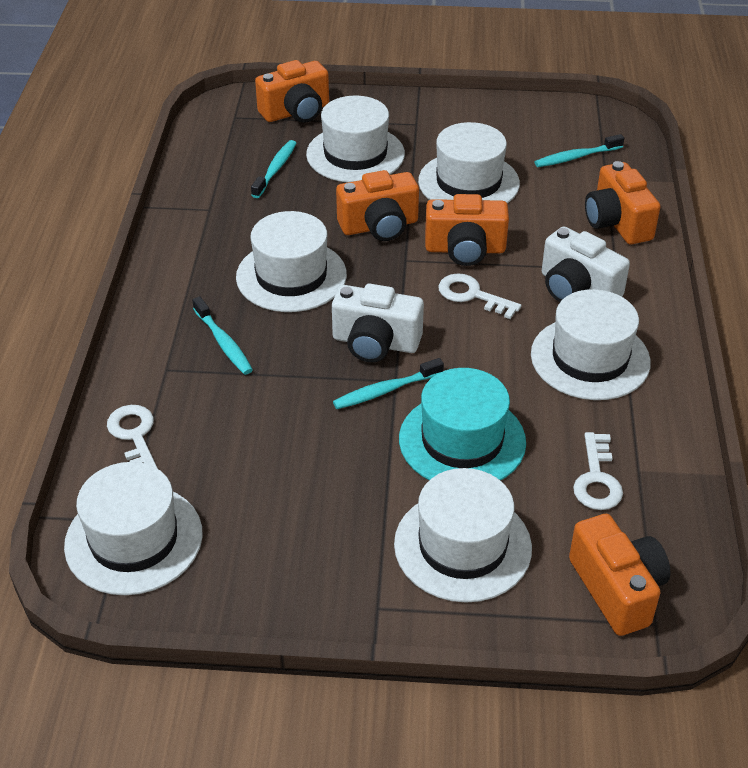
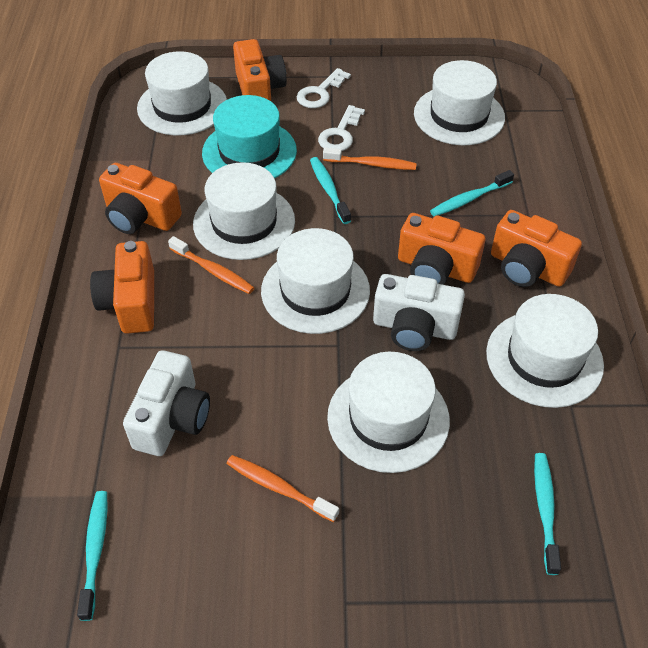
orange toothbrush: none = 0 -> [168,236,254,294] [227,455,339,522] [323,147,417,170] = 3
white key: [107,405,158,469] [438,273,521,319] [573,432,623,510] = 3 -> [296,68,351,108] [318,105,365,151] = 2

